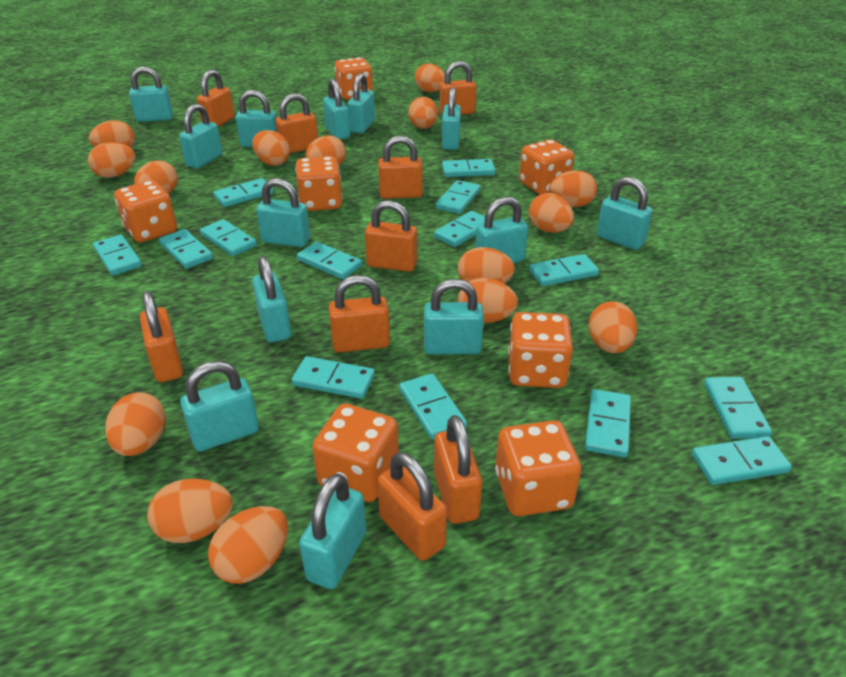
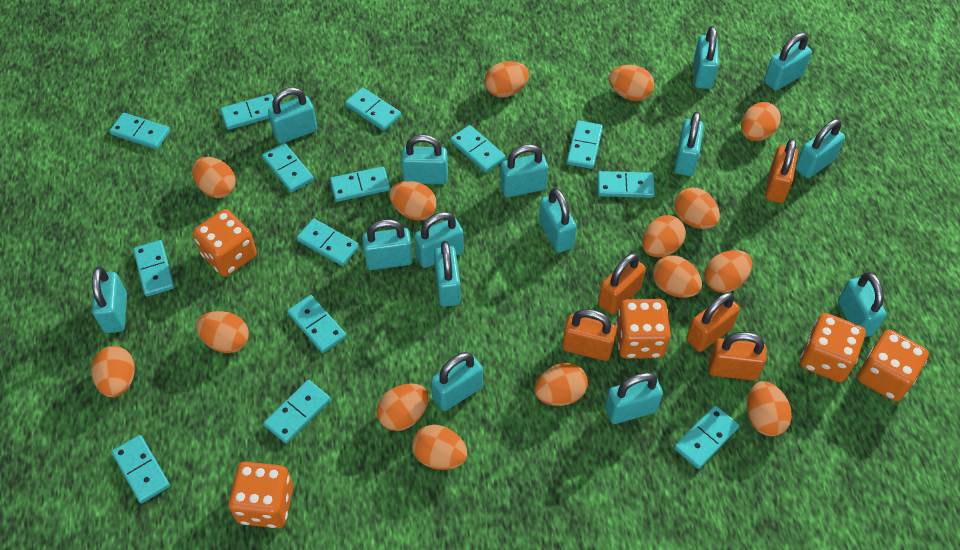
orange dice: [114,180,177,243] [295,156,343,211] [312,403,399,502] [334,57,373,100] [495,420,581,516] [508,312,573,388] [519,139,574,195] = 7 -> [193,209,257,277] [228,462,293,528] [616,299,671,359] [800,313,866,382] [857,330,929,402] = 5
orange padlock: [140,291,183,383] [197,70,234,127] [275,93,318,153] [329,275,390,353] [365,200,417,272] [377,452,447,561] [378,136,423,199] [434,415,482,524] [439,61,477,115] = 9 -> [562,309,617,361] [598,253,646,315] [686,292,740,352] [709,332,767,381] [765,139,798,203] = 5
turquoise padlock: [129,66,173,122] [179,104,222,169] [180,361,259,452] [235,90,277,147] [252,256,291,343] [256,178,310,247] [299,474,366,589] [323,79,350,140] [347,73,375,133] [424,279,484,355] [442,87,461,150] [475,197,528,263] [597,177,653,250] = 13 -> [92,267,127,333] [268,87,317,144] [362,219,413,270] [401,134,448,184] [414,212,464,268] [431,352,483,411] [434,241,461,307] [500,144,548,197] [539,188,577,253] [605,373,663,424] [674,112,704,176] [694,26,719,89] [764,33,812,91] [795,119,845,178] [838,272,886,337] = 15

